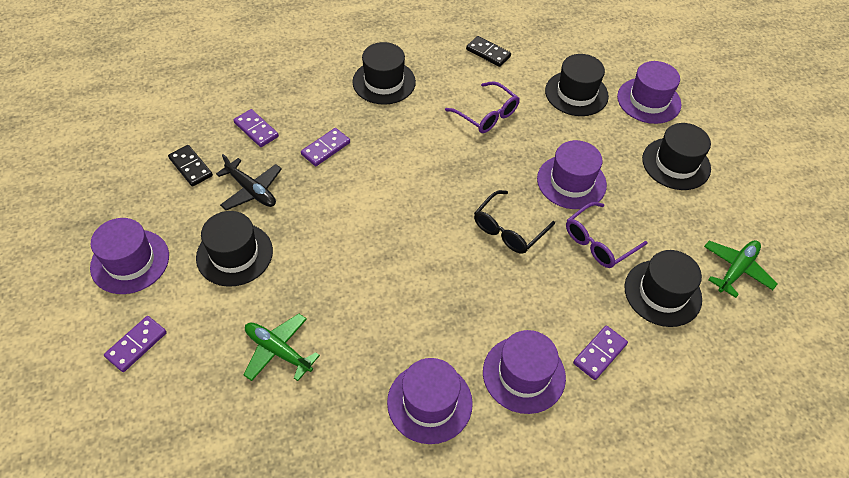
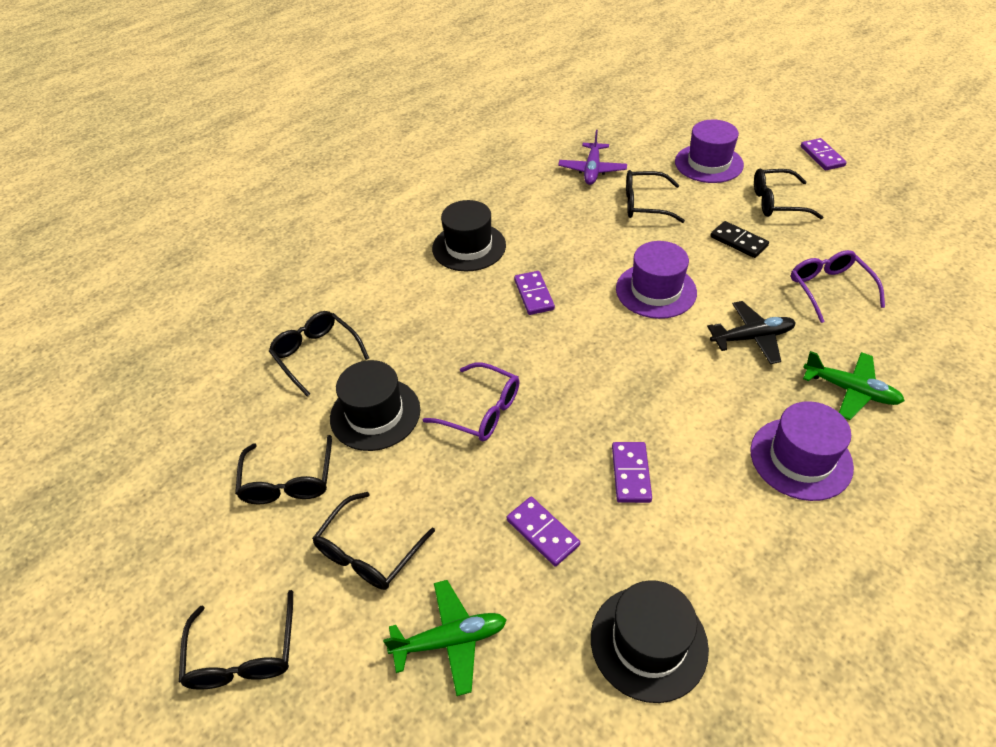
black domino: [168,145,213,187] [466,36,511,67] = 2 -> [710,221,769,258] = 1
black glasses: [474,190,555,254] = 1 -> [179,590,293,690] [235,435,332,505] [269,311,369,397] [312,492,435,590] [626,170,685,223] [754,169,823,219] = 6
black hat: [196,211,273,287] [352,42,416,105] [545,54,609,116] [624,250,702,327] [642,123,711,190] = 5 -> [330,360,420,451] [432,200,506,271] [591,580,709,703] = 3
purple hat: [90,218,169,294] [387,358,473,444] [483,330,566,414] [537,140,607,209] [617,61,682,124] = 5 -> [616,241,697,319] [675,120,744,183] [750,401,854,501] = 3
purple plane: none = 0 -> [558,130,627,185] = 1

